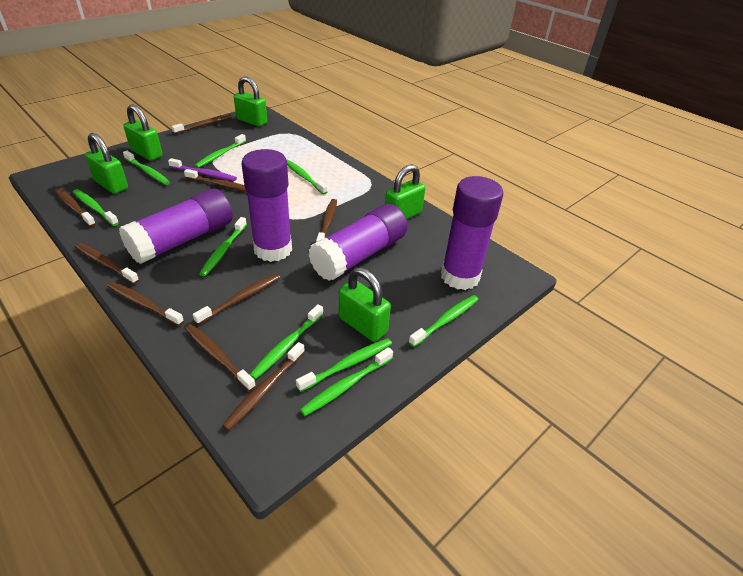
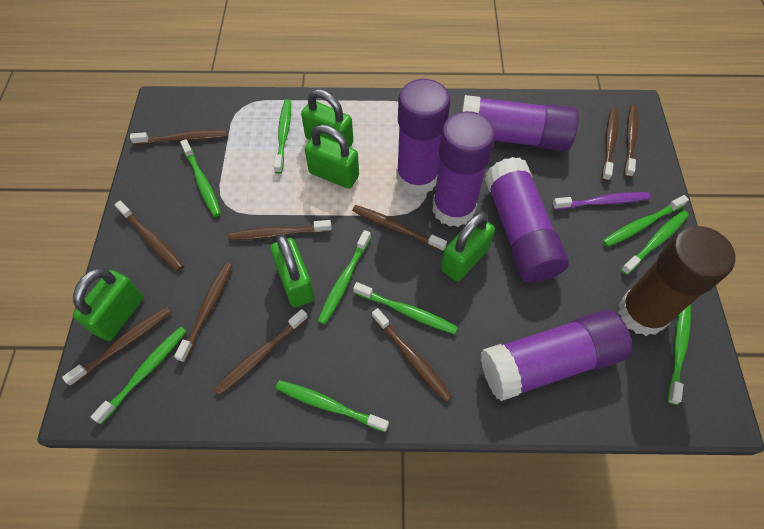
brown glue stick: none = 0 -> [618,226,735,336] = 1
brown toothbrush: [55,188,96,227] [75,243,139,284] [107,282,184,326] [171,115,232,134] [184,169,247,192] [185,324,256,391] [193,274,280,325] [222,342,305,431] [316,199,337,242] = 9 -> [62,307,171,386] [114,201,184,271] [130,130,227,145] [174,263,233,362] [214,309,308,396] [228,220,332,240] [352,205,447,252] [372,308,452,402] [602,108,619,181] [624,105,639,178] = 10
purple glue stick: [119,189,233,264] [242,149,292,262] [309,204,407,281] [441,176,503,290] = 4 -> [396,79,450,196] [432,111,496,227] [462,95,579,151] [481,310,632,401] [485,157,569,283] = 5

